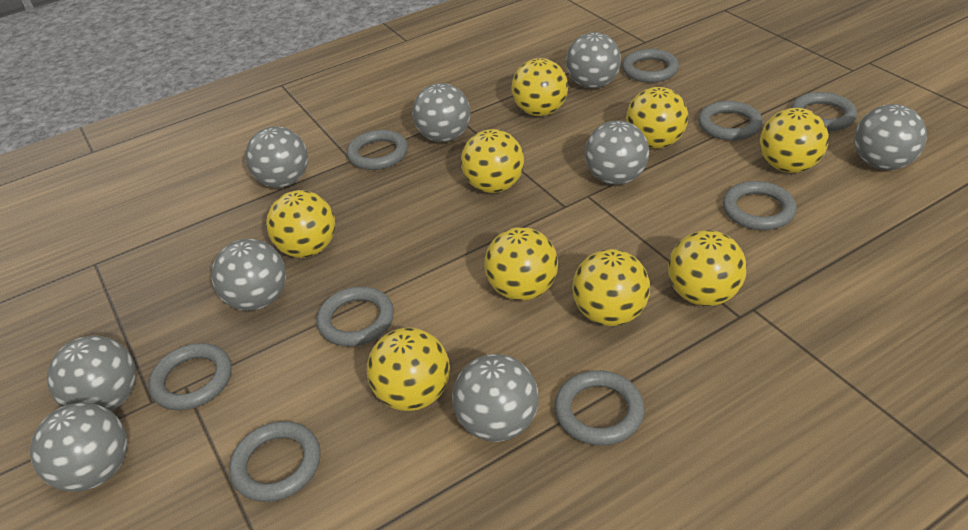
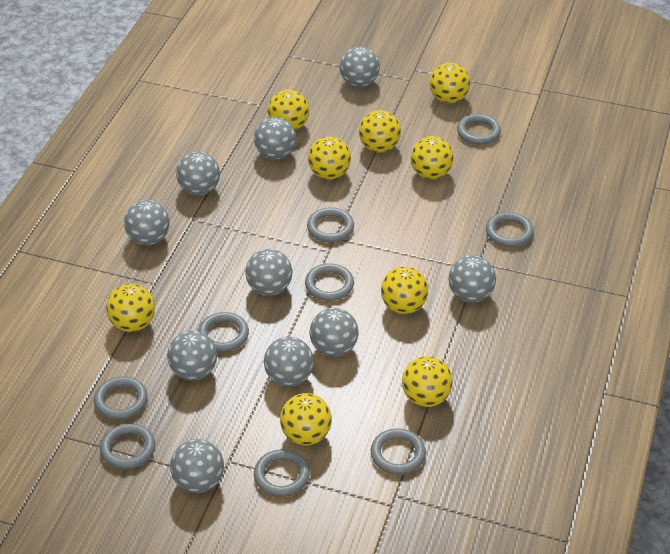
grey ball: [30,402,127,492] [47,336,136,411] [211,239,286,311] [245,126,308,188] [412,83,470,142] [452,354,539,442] [566,32,621,89] [585,121,649,185] [854,104,927,170] = 9 -> [124,200,170,245] [167,330,217,380] [170,439,224,493] [176,152,220,195] [245,249,292,296] [254,117,296,160] [264,337,314,387] [310,308,358,357] [340,47,380,87] [449,255,496,303] = 10

